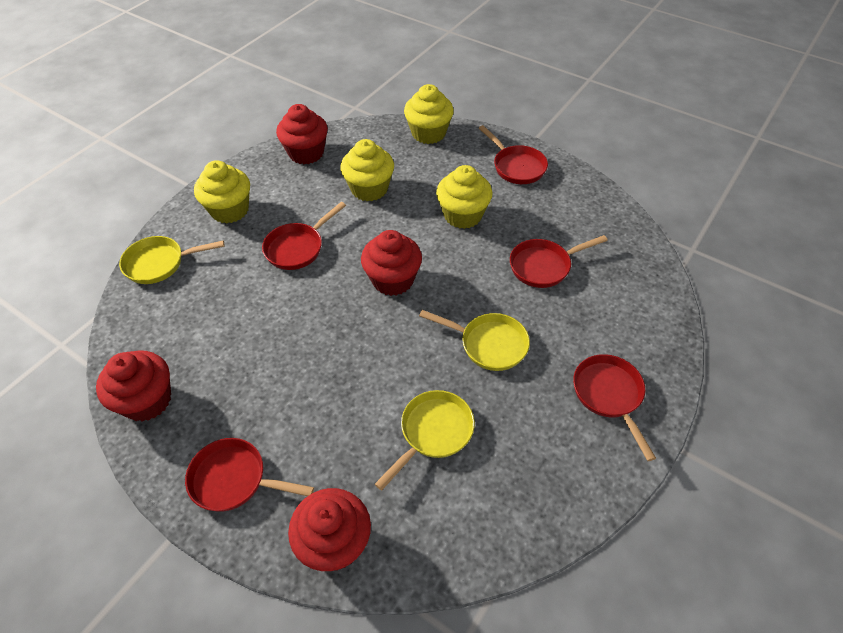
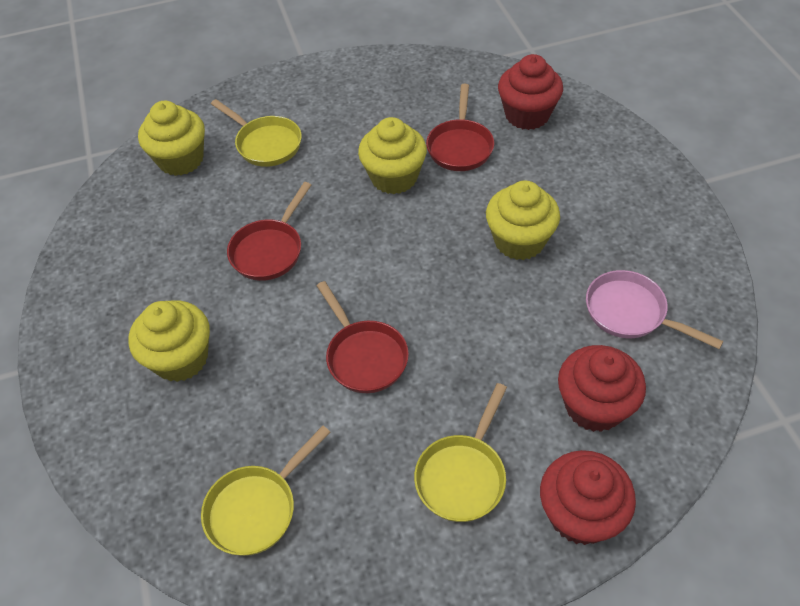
pink pan: none = 0 -> [586,270,724,349] = 1
red cupcake: [96,350,171,422] [276,104,328,164] [288,488,371,571] [361,230,422,296] = 4 -> [498,54,563,130] [540,450,636,545] [558,345,646,432] = 3
red pan: [185,438,314,512] [262,202,346,270] [479,125,548,184] [510,235,608,288] [573,354,656,461] = 5 -> [227,182,311,281] [317,281,409,393] [426,84,494,171] = 3

